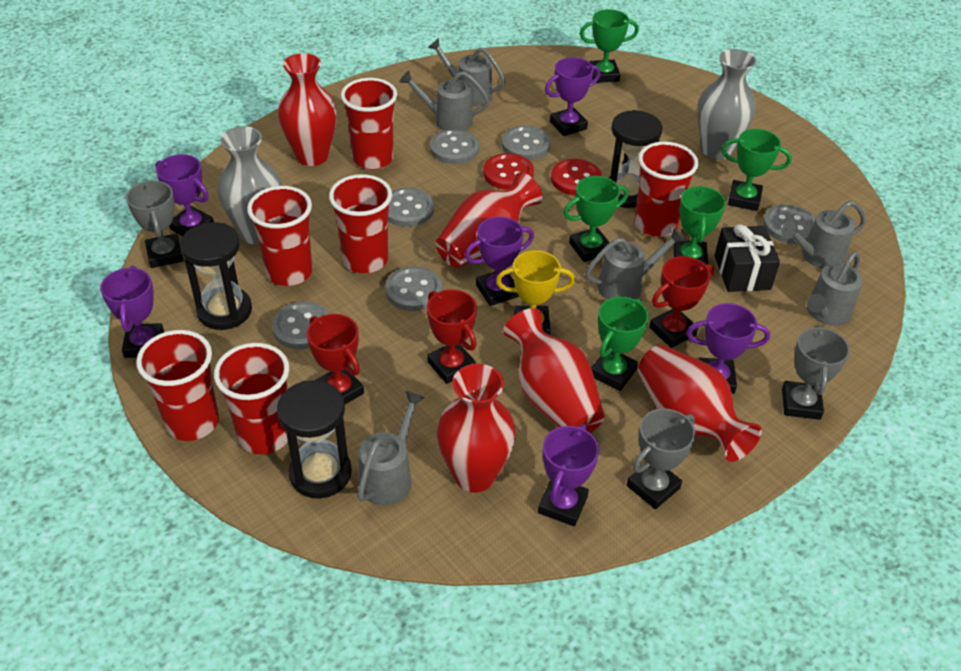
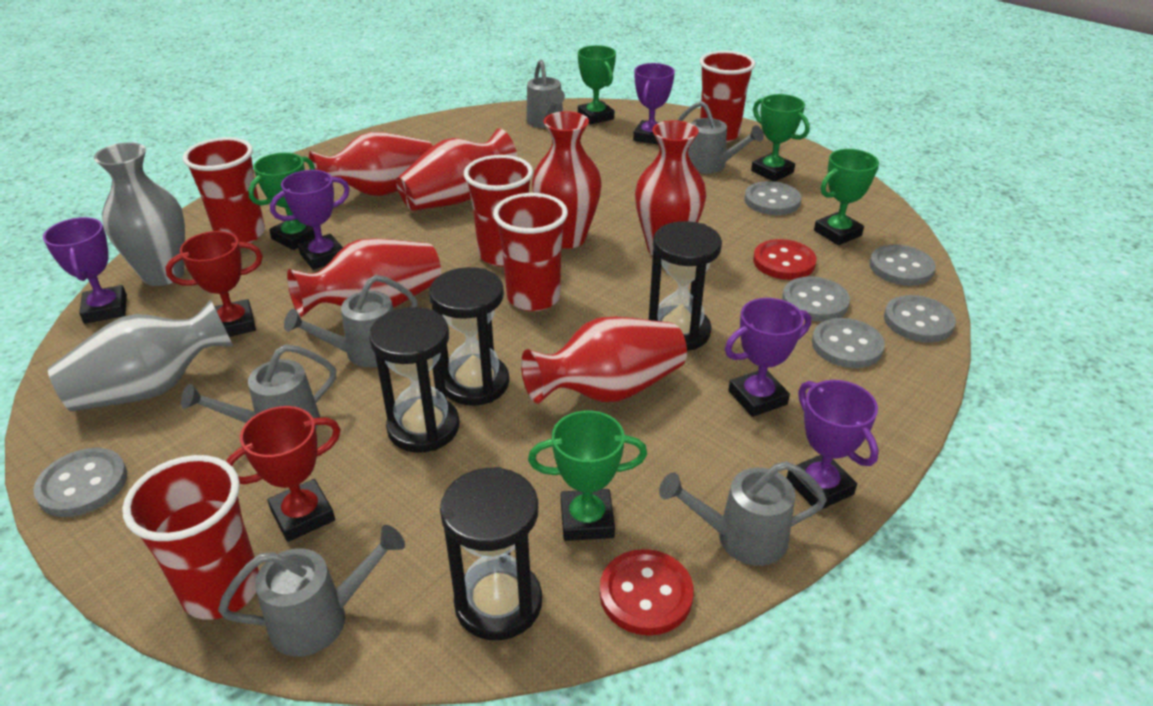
black gift: [715,224,780,292] = 1 -> none = 0
black hourglass: [180,222,252,330] [277,380,352,499] [608,110,663,208] = 3 -> [369,307,459,453] [429,267,509,406] [440,467,542,640] [649,221,722,351] = 4
grey trophy: [126,180,184,268] [627,409,696,509] [782,325,850,420] = 3 -> none = 0
purple trophy: [100,266,164,358] [155,154,214,236] [465,217,534,306] [538,424,599,526] [545,57,600,136] [686,303,770,394] = 6 -> [43,217,127,324] [270,170,350,270] [633,63,675,145] [725,298,811,417] [787,380,879,509] = 5
red cup: [136,330,219,441] [214,343,289,454] [247,186,312,286] [329,174,392,274] [341,78,397,170] [634,142,699,237] = 6 -> [122,455,259,620] [183,137,265,243] [464,155,533,267] [493,193,568,311] [700,51,755,142] = 5
red trophy: [307,314,364,405] [427,289,477,384] [649,256,714,348] = 3 -> [165,231,263,337] [226,406,341,542] = 2
red vase: [278,53,337,166] [435,172,543,268] [437,364,516,493] [503,308,605,433] [638,345,762,462] = 5 -> [287,238,441,317] [309,132,432,196] [396,128,517,211] [521,316,687,403] [532,111,602,249] [635,120,706,256] = 6
yellow trophy: [496,250,575,335] = 1 -> none = 0

